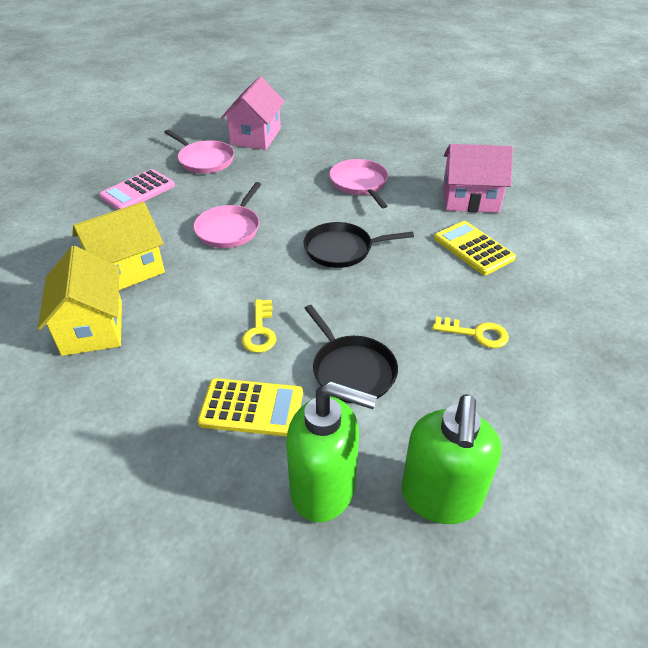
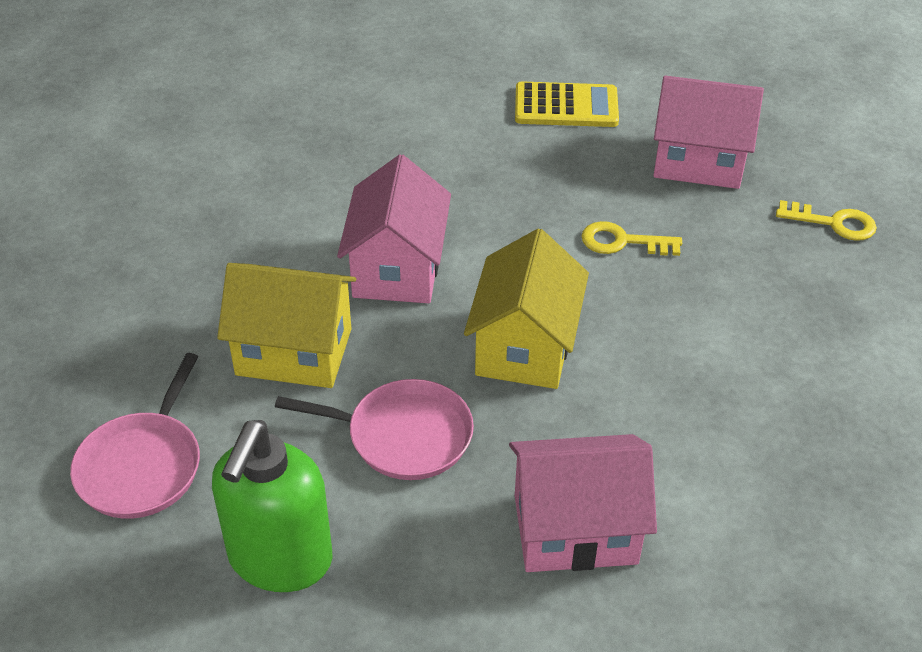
black pan: [304,222,414,268] [304,305,398,403] = 2 -> none = 0
green soap dispenser: [286,381,377,523] [401,394,502,524] = 2 -> [212,420,333,592] = 1
pink calculator: [99,169,175,210] = 1 -> none = 0
pink house: [221,76,285,150] [443,144,513,213] = 2 -> [337,154,451,303] [509,434,657,572] [653,76,764,189] = 3
pink pan: [164,130,234,174] [193,182,261,248] [329,159,388,208] = 3 -> [70,353,200,519] [275,379,474,480] = 2
yellow calculator: [198,378,303,436] [434,221,516,275] = 2 -> [515,81,619,127] = 1

